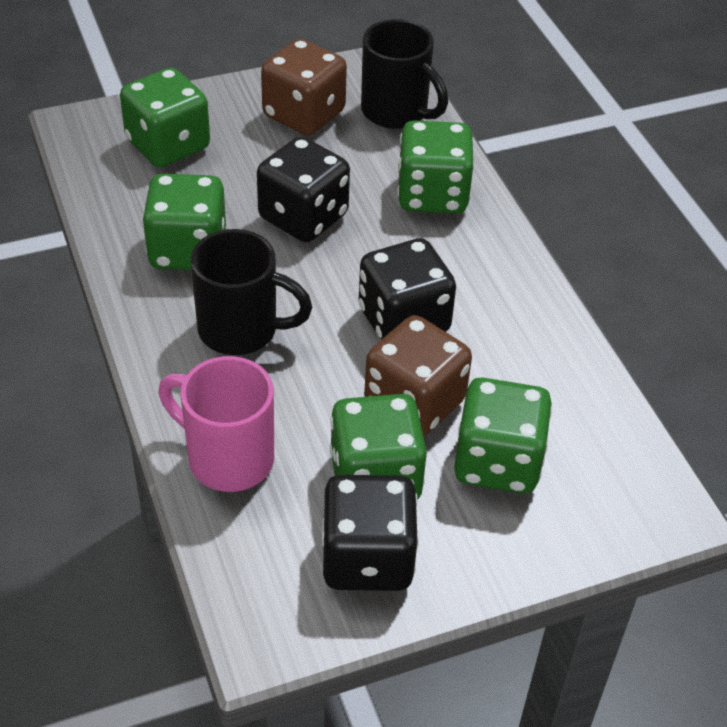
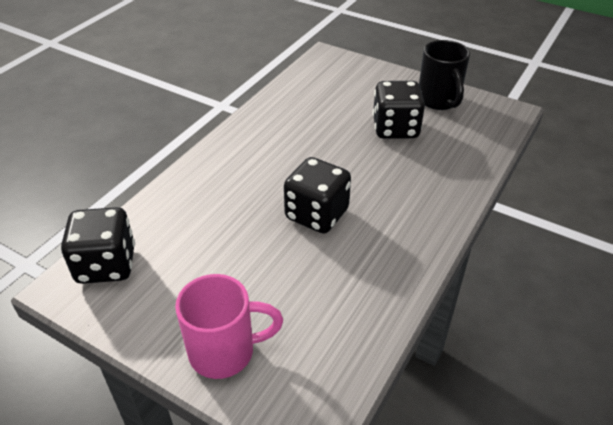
black mug: [191,229,312,355] [361,19,448,129] = 2 -> [419,40,470,110] = 1
brown dice: [261,39,347,135] [364,315,472,436] = 2 -> none = 0
green dice: [120,68,210,167] [142,174,226,270] [330,394,427,500] [397,120,474,213] [454,378,552,494] = 5 -> none = 0

